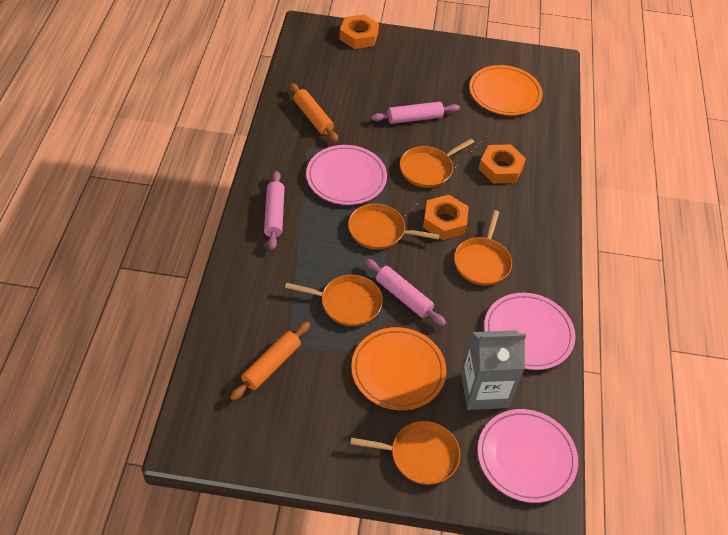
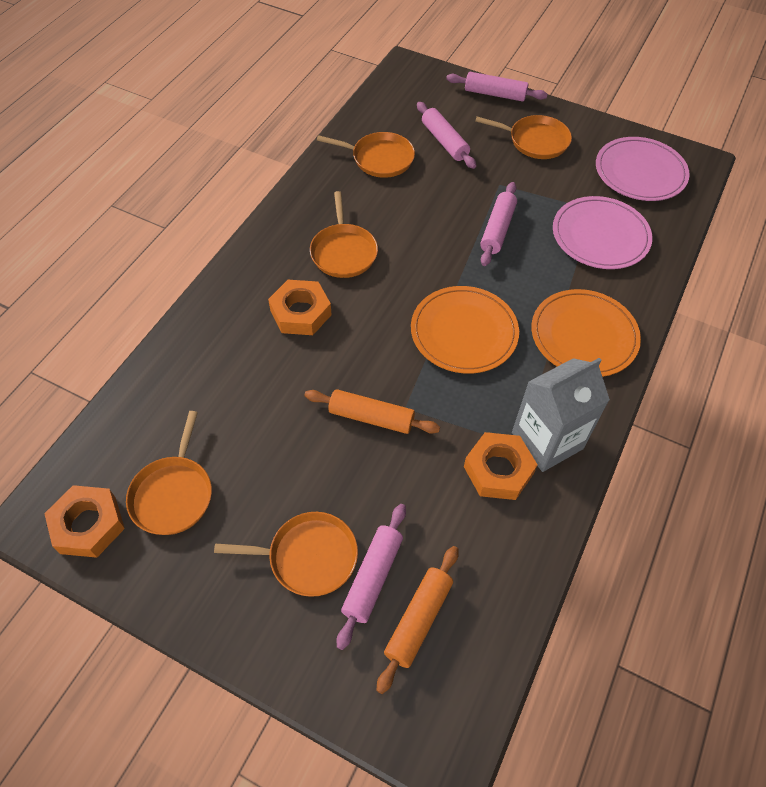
pink plate: [306,145,387,205] [478,409,578,503] [484,293,576,370] = 3 -> [553,196,652,269] [596,137,690,201] = 2
pink rolling pin: [264,171,285,250] [365,259,446,326] [371,102,460,124] = 3 -> [337,504,406,650] [417,102,476,169] [446,72,548,101] [480,182,517,266] = 4

